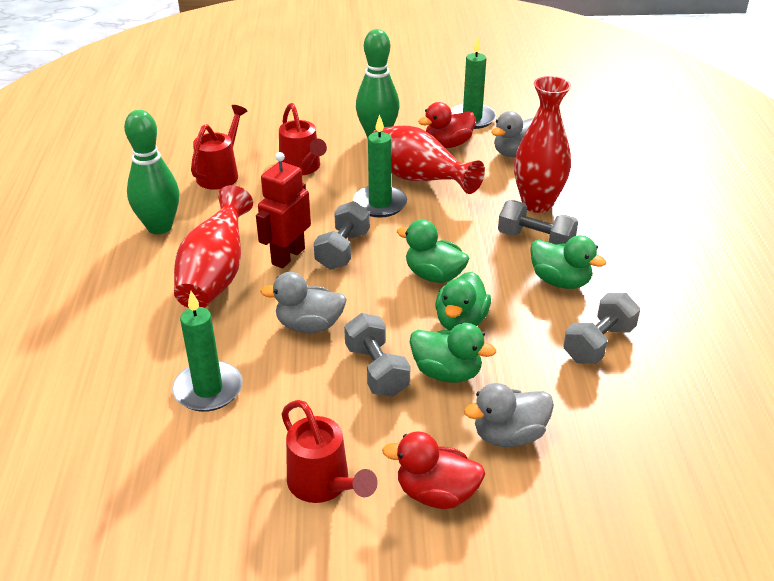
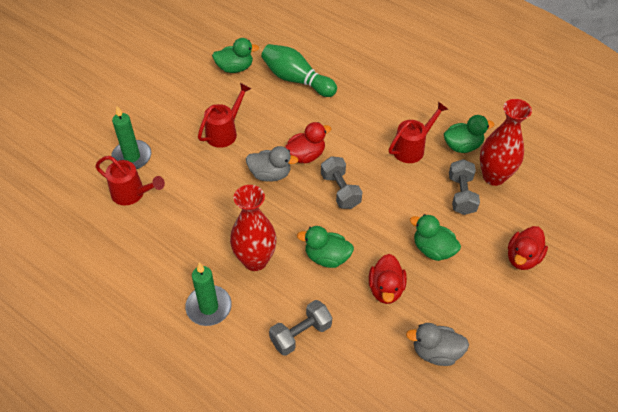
green bowling pin: [124,110,179,234] [356,29,399,138] = 2 -> [261,44,337,97] = 1
green candle: [172,291,243,412] [353,114,407,218] [451,36,496,129] = 3 -> [111,106,151,169] [185,263,232,326] = 2
grey duck: [260,272,347,333] [464,383,554,447] [491,111,534,157] = 3 -> [246,146,299,182] [406,323,469,366] = 2
grey dumbbell: [314,201,370,270] [344,313,410,397] [498,200,578,245] [563,293,640,364] = 4 -> [269,300,332,356] [321,156,362,209] [449,159,480,215] = 3
red duck: [382,432,485,509] [418,102,476,148] = 2 -> [285,122,331,163] [369,254,407,304] [508,226,548,270] = 3
red robot: [256,152,311,268] = 1 -> none = 0
red vase: [174,185,253,308] [372,126,485,194] [514,76,571,213] = 3 -> [230,185,277,271] [480,99,532,186] = 2

